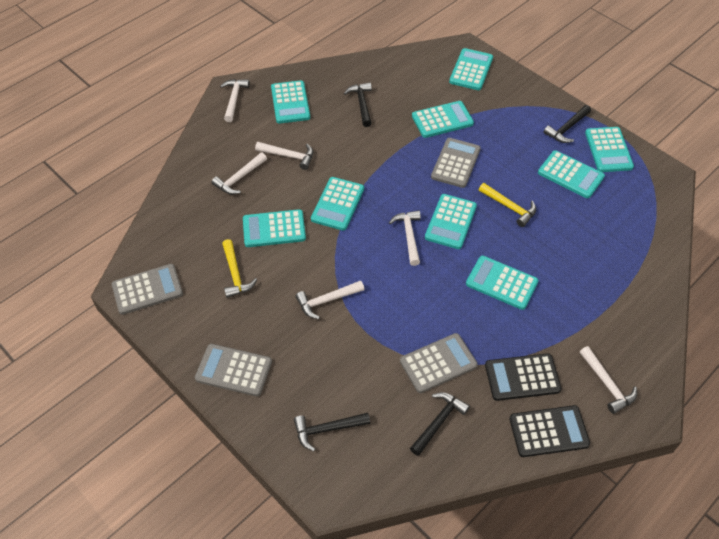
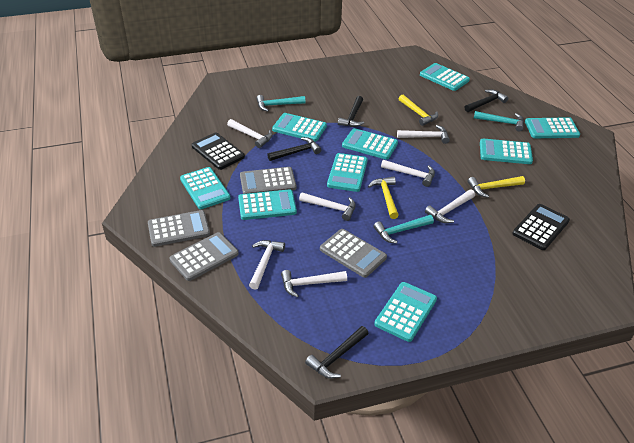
turquoise hammer: none = 0 -> [256,95,306,112] [373,215,434,244] [474,111,524,132] = 3
white hammer: [211,152,267,195] [220,79,250,122] [255,142,313,170] [295,281,364,319] [389,210,421,266] [580,346,637,414] = 6 -> [227,119,273,148] [249,240,285,290] [281,270,347,297] [299,192,356,221] [381,160,435,187] [397,125,450,144] [425,189,475,223] = 7
yellow hammer: [222,239,257,298] [479,183,536,227] = 2 -> [368,176,399,219] [399,95,438,126] [467,176,525,198] = 3

